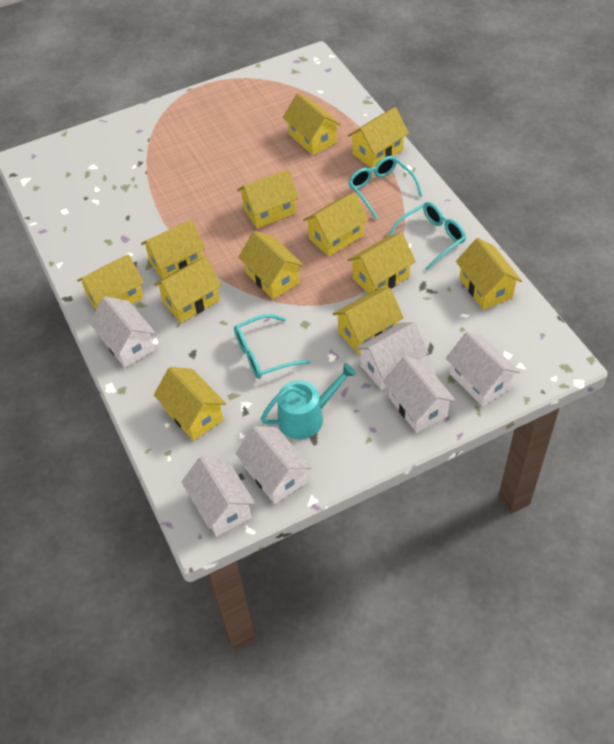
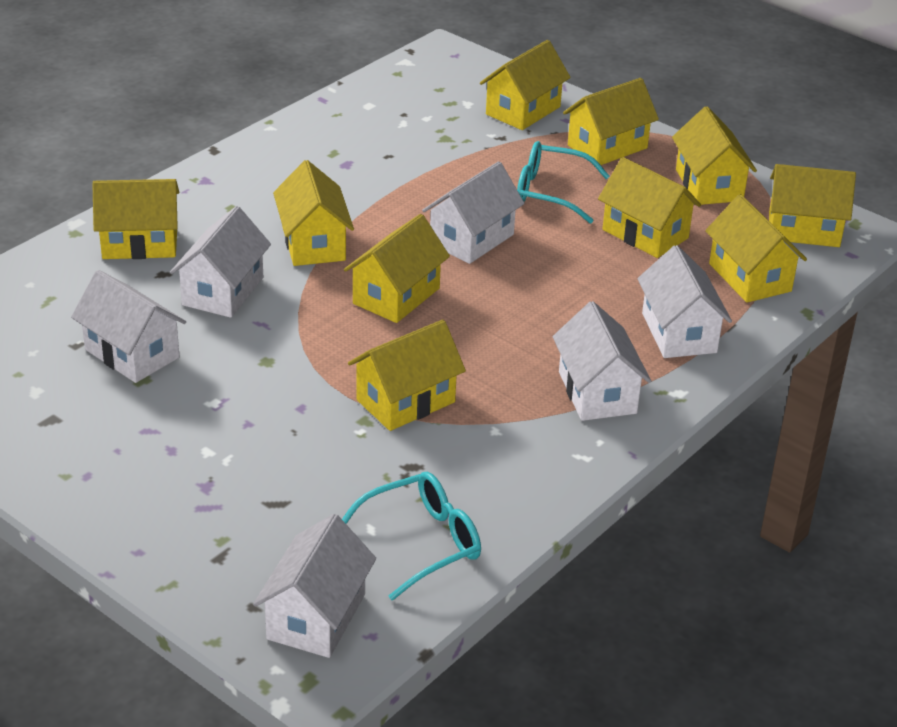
turquoise glasses: [234,314,310,379] [348,156,423,219] [389,202,466,270] = 3 -> [342,472,481,600] [517,141,610,223] = 2
turquoise watering can: [261,363,356,439] = 1 -> none = 0
yellow house: [77,254,144,309] [141,219,206,279] [154,257,222,323] [154,367,226,441] [237,169,299,229] [238,231,304,299] [283,93,341,155] [303,192,368,257] [333,288,404,354] [347,233,416,293] [348,107,409,168] [456,238,522,310] = 12 -> [92,179,179,259] [273,160,354,266] [344,214,450,323] [348,320,466,431] [480,40,571,130] [563,78,659,165] [598,157,701,258] [672,106,757,205] [705,194,807,303] [769,164,856,247] = 10

